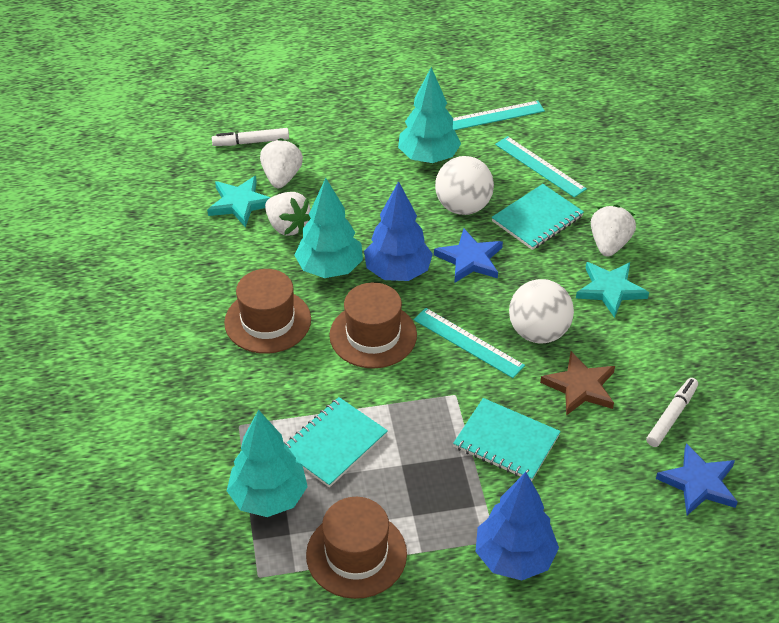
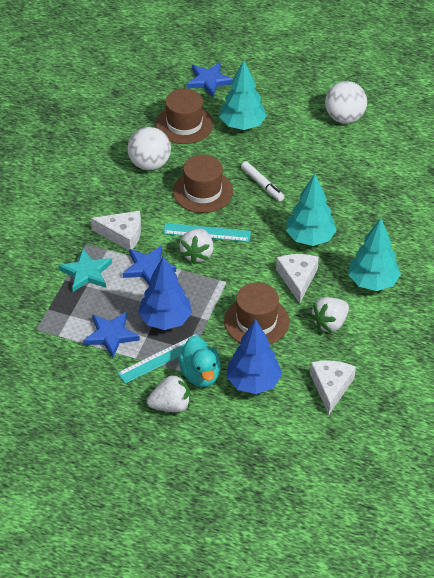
blue star: [434,229,503,283] [656,443,738,515] = 2 -> [83,312,140,358] [123,246,176,286] [187,62,233,97] = 3
brown star: [540,351,615,416] = 1 -> none = 0
turquoise duck: none = 0 -> [178,336,221,387] = 1
turquoise notebook: [284,397,388,488] [453,398,561,481] [492,184,584,250] = 3 -> none = 0
turquoise ruler: [414,308,525,378] [453,101,545,130] [495,136,587,198] = 3 -> [117,334,200,384] [163,223,251,242] = 2
turquoise star: [207,176,271,228] [576,262,649,318] = 2 -> [59,249,112,292] = 1
white cheese: none = 0 -> [91,211,141,250] [276,254,319,303] [310,360,356,415] = 3
white marker: [212,128,289,146] [646,378,698,447] = 2 -> [241,161,284,201] = 1

